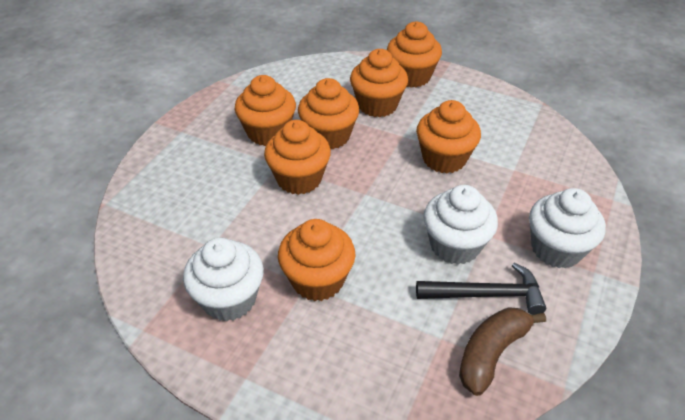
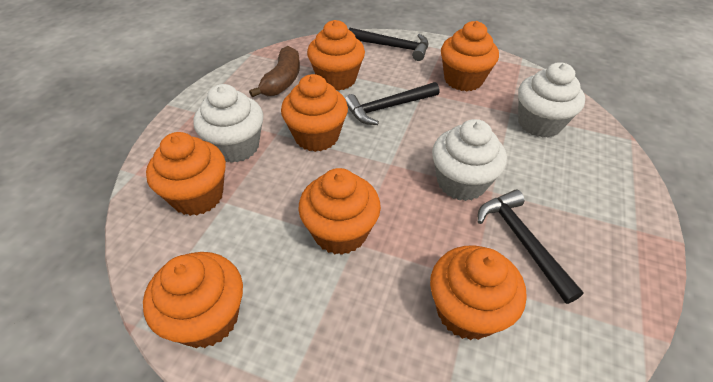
black hammer: [416,263,546,315] = 1 -> [345,82,440,125] [349,28,428,61] [477,190,584,304] = 3

